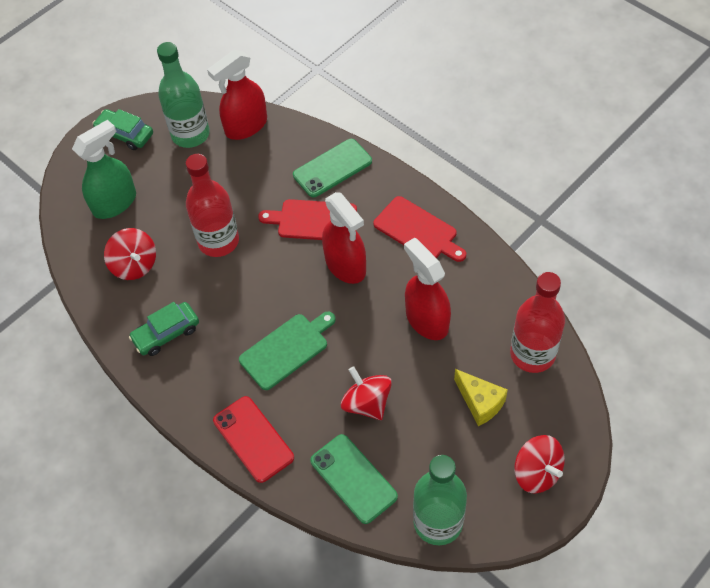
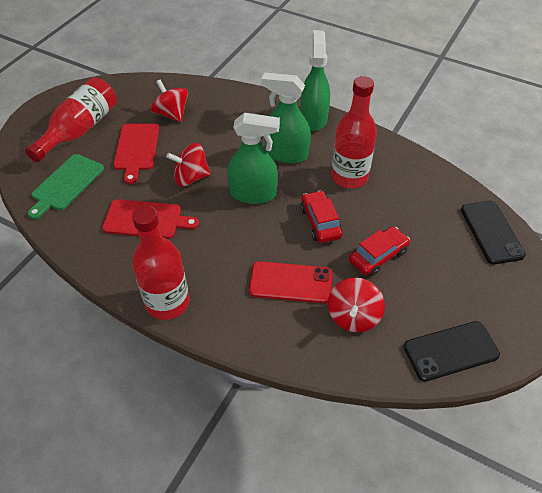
black phone: none = 0 -> [404,321,500,381] [461,201,526,264] = 2
green bottle: [157,42,210,148] [413,455,467,545] = 2 -> none = 0
green car: [92,109,153,150] [129,302,199,356] = 2 -> none = 0
green phone: [293,139,372,197] [310,434,398,524] = 2 -> none = 0
green spray bottle: [72,120,136,219] = 1 -> [227,113,280,204] [261,73,311,164] [301,30,330,131] = 3
red bottle: [186,154,239,257] [510,272,565,373] = 2 -> [25,77,117,162] [132,206,189,320] [331,76,377,188] = 3
red car: none = 0 -> [301,190,343,243] [349,227,410,276] = 2
red spray bottle: [207,50,267,140] [322,192,366,284] [404,238,451,340] = 3 -> none = 0
yellow cheese: [454,369,508,426] = 1 -> none = 0

